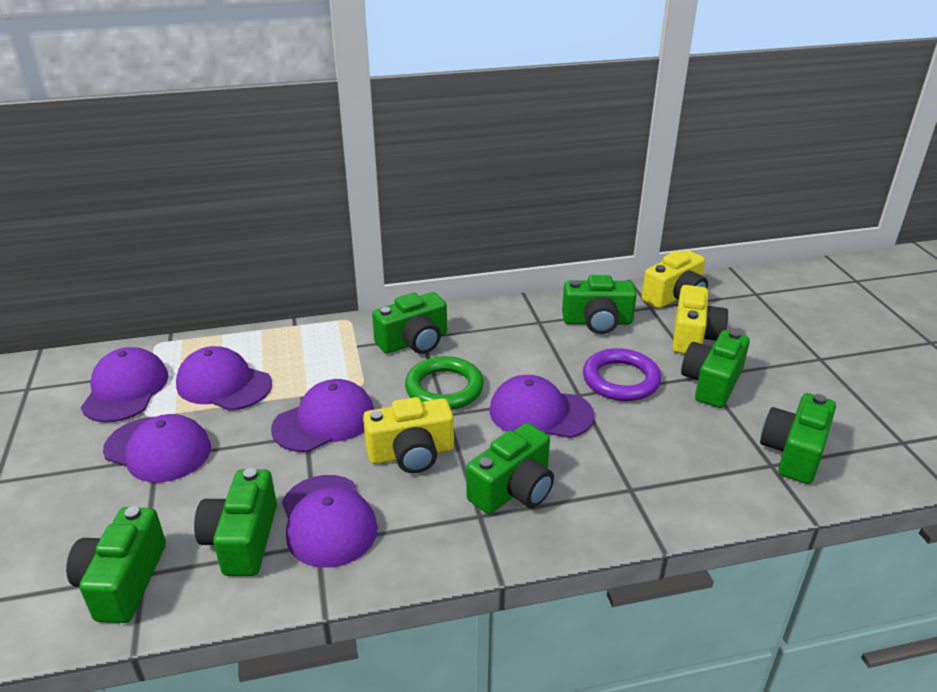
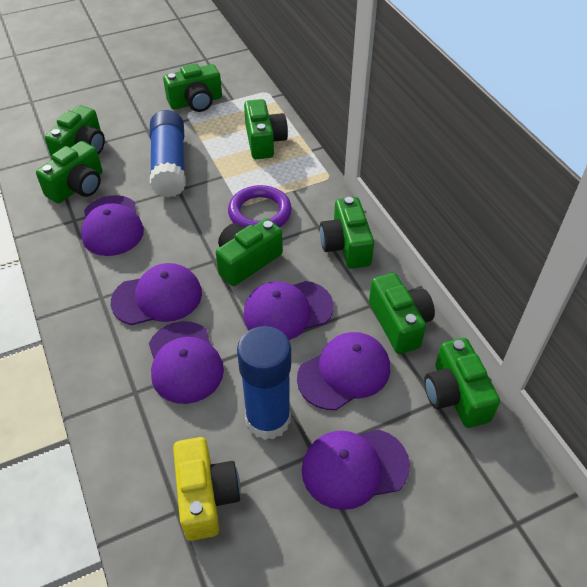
blue glue stick: none = 0 -> [150,110,186,198] [237,326,291,440] = 2
green camera: [66,506,166,623] [194,468,277,576] [372,292,447,354] [466,423,554,514] [562,275,637,334] [681,330,750,408] [760,393,836,484] = 7 -> [36,141,102,203] [45,105,105,159] [163,64,222,112] [216,218,283,286] [244,99,288,159] [320,197,374,269] [369,273,435,354] [424,338,500,428] = 8
green ring: [405,356,484,410] = 1 -> none = 0
yellow camera: [363,397,454,473] [642,250,708,308] [672,285,728,354] = 3 -> [173,437,241,541] = 1

